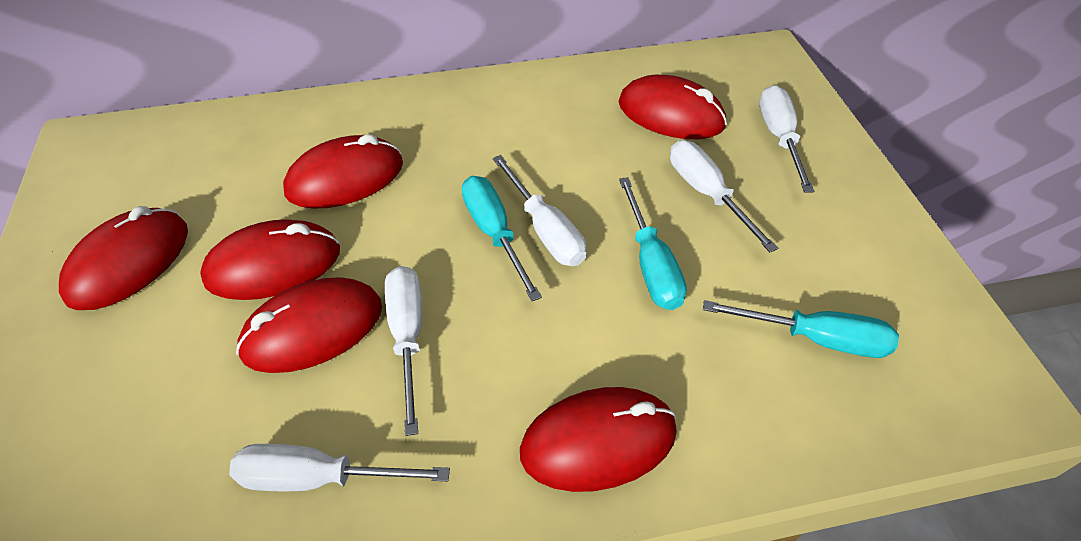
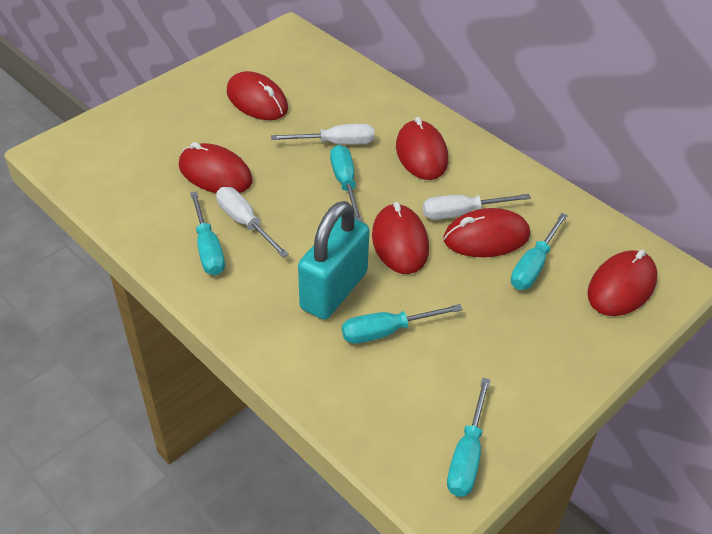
turquoise padlock: none = 0 -> [298,201,370,320] = 1
turquoise screwdriver: [462,176,542,301] [619,177,687,310] [703,300,899,358] = 3 -> [190,191,225,275] [330,145,363,222] [342,304,463,344] [447,378,490,497] [511,213,568,290] = 5
white screwdriver: [229,444,450,491] [385,266,422,436] [493,155,586,266] [670,140,778,252] [759,85,814,193] = 5 -> [216,187,289,258] [271,124,374,145] [422,194,531,220] = 3

